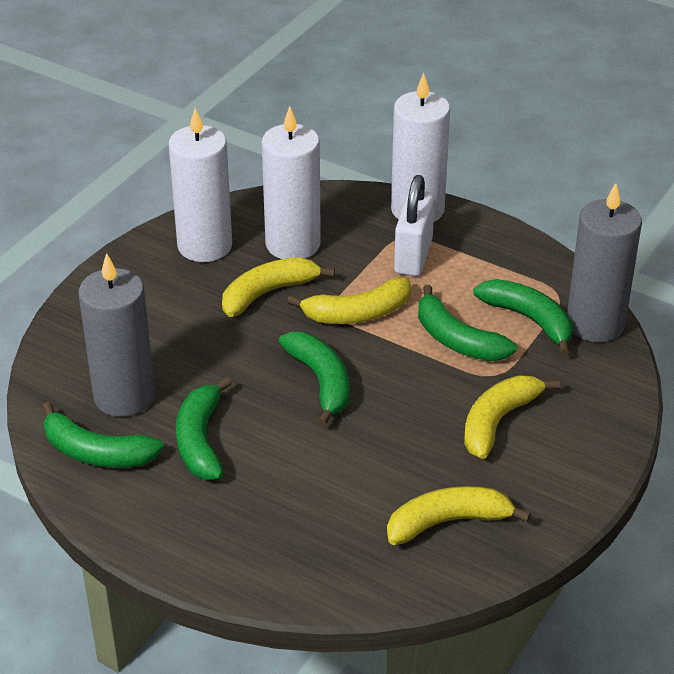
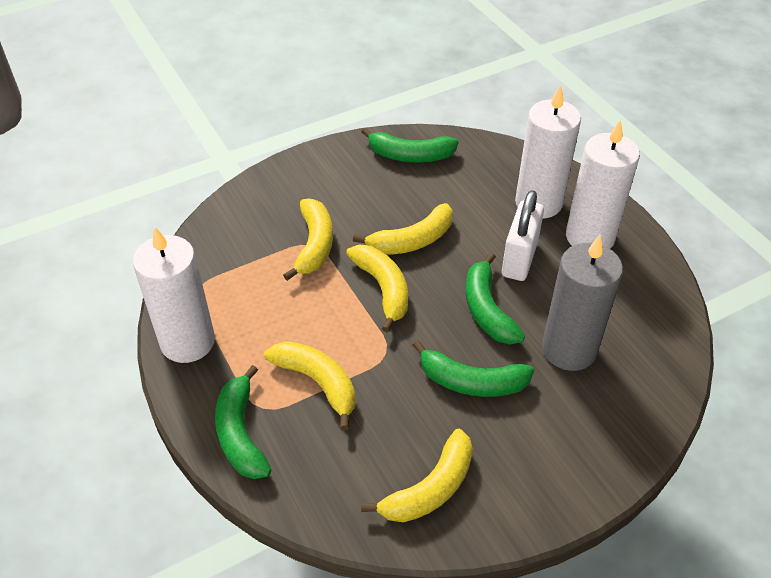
green banana: [42,402,164,468] [176,377,232,480] [279,332,349,426] [418,285,517,361] [473,279,573,355] = 5 -> [215,365,271,479] [361,127,459,163] [413,340,534,397] [466,252,525,345] = 4
grey candle: [79,253,155,417] [567,183,642,342] = 2 -> [542,235,623,371] = 1
yellow banana: [222,257,335,317] [287,277,411,324] [387,486,531,545] [464,375,560,459] = 4 -> [264,341,355,430] [283,199,333,281] [346,245,408,333] [353,203,453,255] [361,429,473,522] = 5

